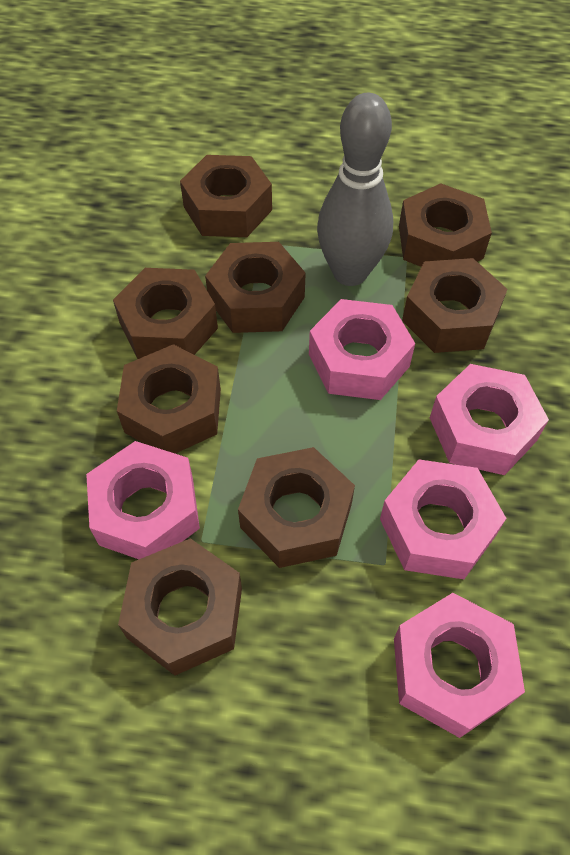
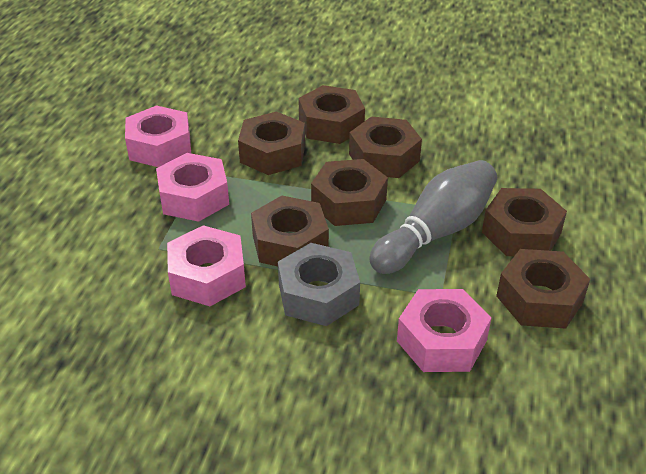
brown nut: [113,268,218,359] [117,344,221,454] [118,538,242,676] [180,155,272,237] [205,242,306,333] [238,447,355,568] [399,183,492,267] [402,258,507,353] = 8 -> [238,111,305,175] [251,196,329,266] [298,85,365,144] [311,159,388,226] [349,116,422,178] [482,188,567,256] [496,249,590,329] = 7
grey nut: none = 0 -> [278,243,360,326] = 1
pink nut: [86,441,200,559] [309,299,415,400] [380,459,506,579] [394,593,525,738] [430,364,549,475] = 5 -> [125,105,191,167] [156,153,229,222] [167,225,246,306] [397,289,492,372] = 4

